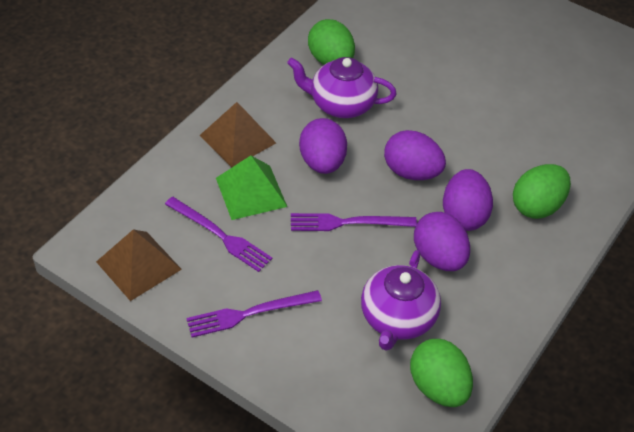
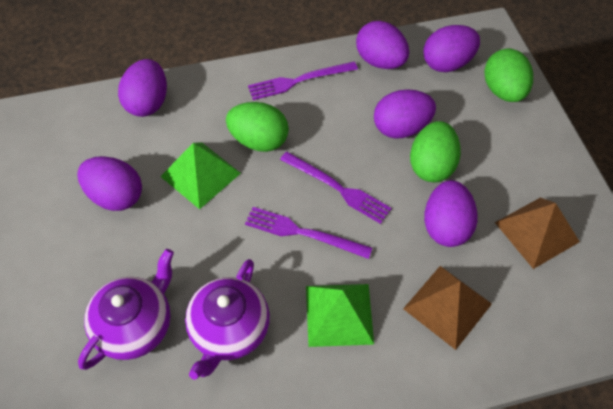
green pyramid: [216,155,287,220] = 1 -> [160,142,241,209] [306,284,374,347] = 2
purple egg: [299,118,347,174] [384,130,446,180] [414,212,470,271] [443,169,493,231] = 4 -> [77,156,142,211] [118,59,167,117] [356,21,409,69] [374,89,436,139] [423,25,480,72] [424,180,477,247] = 6

